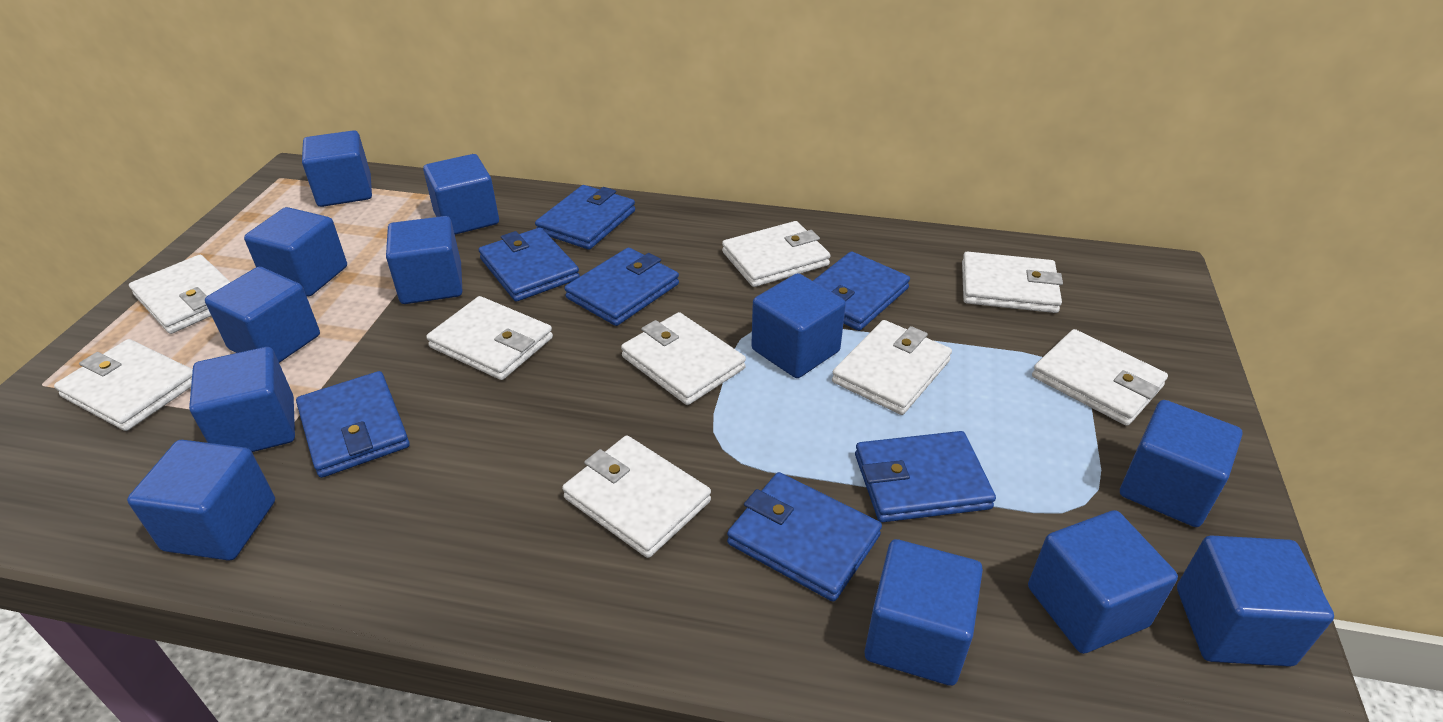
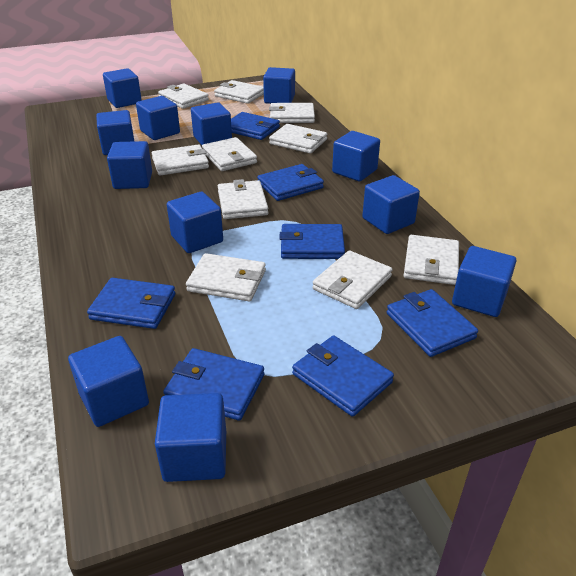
white wallet: [54,339,193,431] [129,255,230,334] [426,296,553,380] [562,435,711,558] [621,312,746,405] [722,221,830,287] [832,320,952,415] [962,252,1063,313] [1032,329,1168,426] = 9 -> [152,144,209,176] [158,83,209,109] [186,253,266,301] [202,137,257,171] [214,80,264,104] [218,179,269,219] [269,103,315,123] [269,124,327,154] [312,250,392,309] [404,235,459,285] = 10

